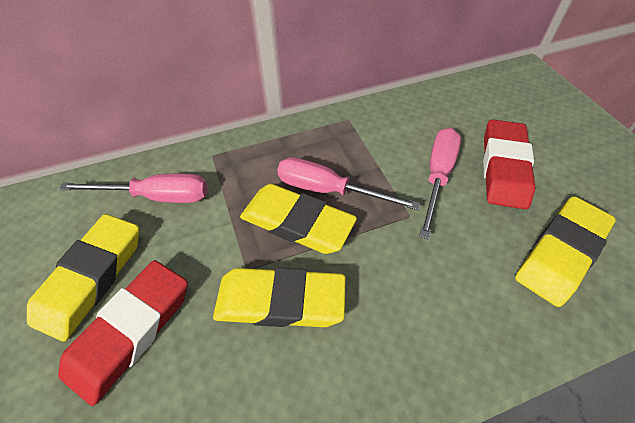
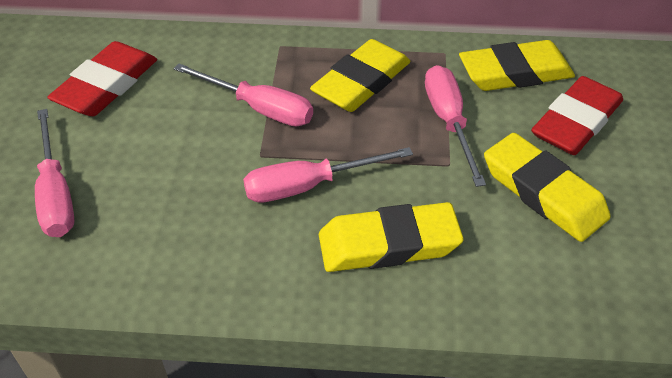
pink screwdriver: [59,173,207,203] [277,157,421,210] [419,128,461,240] = 3 -> [35,109,74,237] [174,64,313,126] [243,147,413,203] [425,65,486,187] = 4

